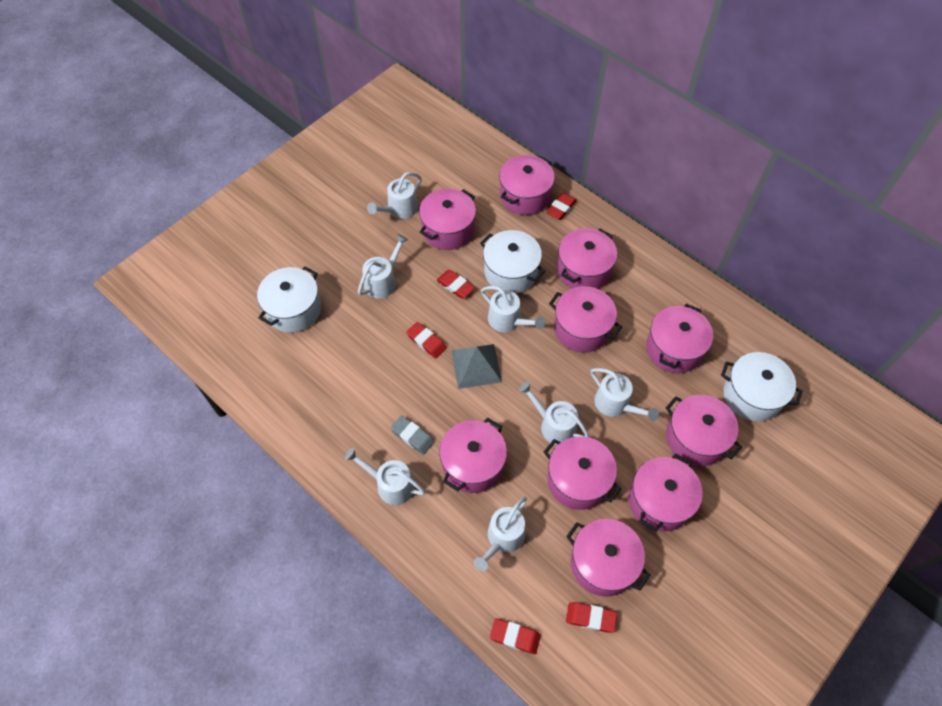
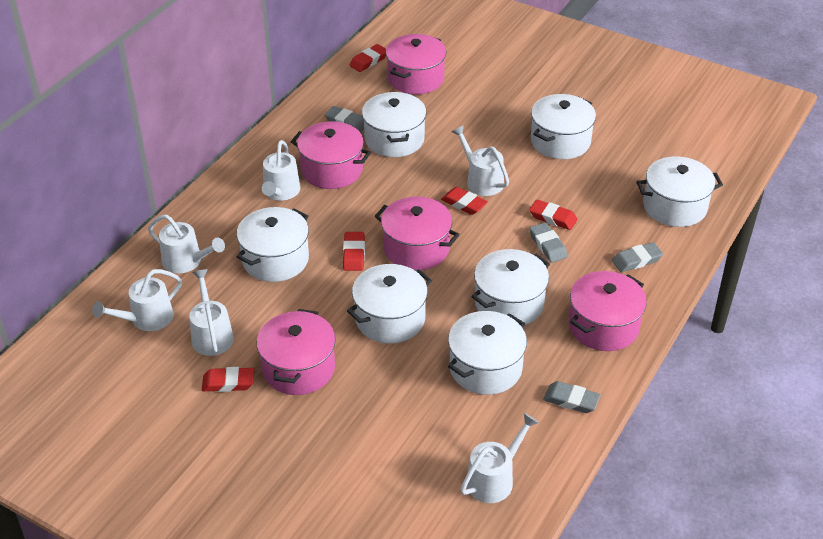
grey eraser: [391,416,434,455] = 1 -> [325,106,364,133] [529,222,568,263] [543,381,601,413] [612,242,663,272] = 4
grey pyramid: [451,344,502,389] = 1 -> none = 0
pink pot: [419,189,476,250] [439,418,507,493] [499,155,555,215] [544,436,621,510] [549,286,622,353] [557,228,617,289] [566,519,650,597] [629,454,703,532] [646,304,713,373] [665,395,742,466] = 10 -> [257,309,336,395] [291,121,371,189] [375,197,460,270] [386,34,446,95] [569,271,647,351] = 5
white pot: [257,266,321,333] [480,230,545,293] [721,352,802,421] = 3 -> [236,207,309,282] [347,264,432,343] [362,92,427,157] [448,311,527,395] [471,249,550,326] [531,94,596,159] [637,156,723,227] = 7
white watering can: [345,448,425,505] [358,234,408,299] [367,172,422,219] [474,497,527,571] [481,286,545,332] [519,382,589,445] [591,368,659,422] = 7 -> [92,269,182,331] [148,215,225,273] [189,269,234,356] [262,140,301,201] [452,125,509,196] [460,413,539,503] = 6

